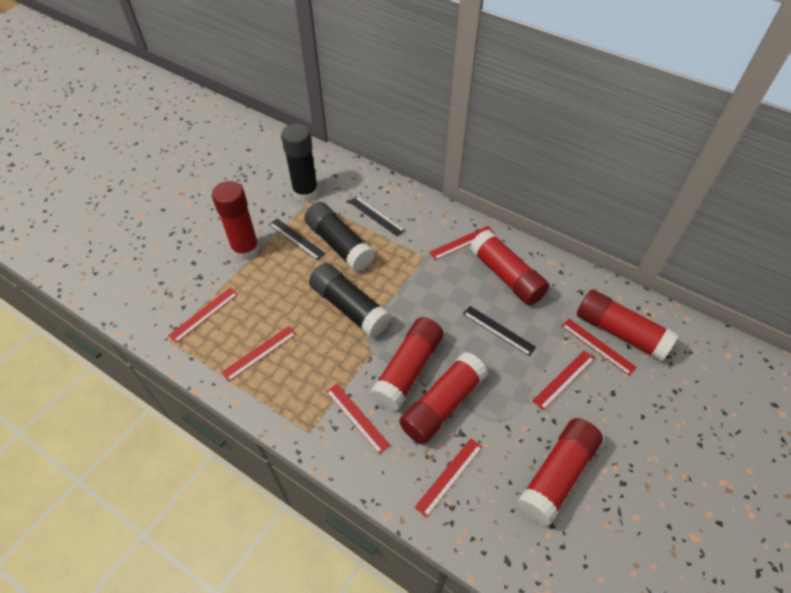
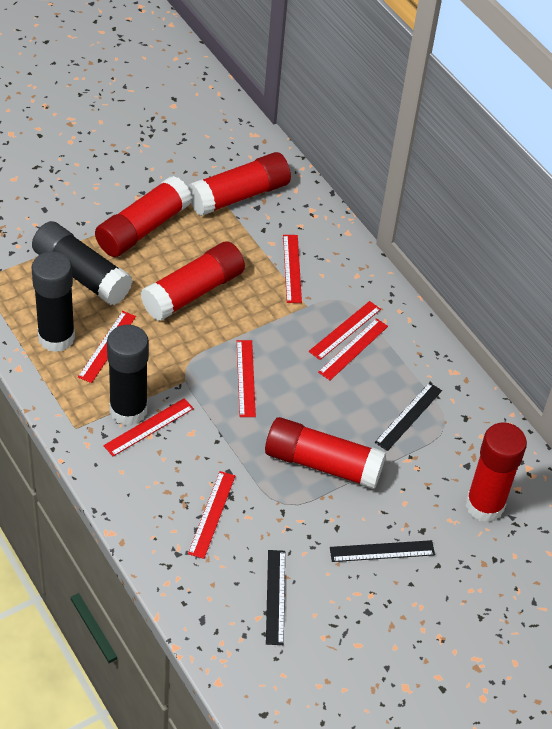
red glue stick: [212,181,260,261] [370,317,444,411] [399,352,488,445] [470,230,549,306] [517,418,603,526] [577,289,679,362] = 6 -> [95,176,192,257] [141,241,245,321] [188,152,291,216] [265,417,386,489] [466,423,527,522] = 5

